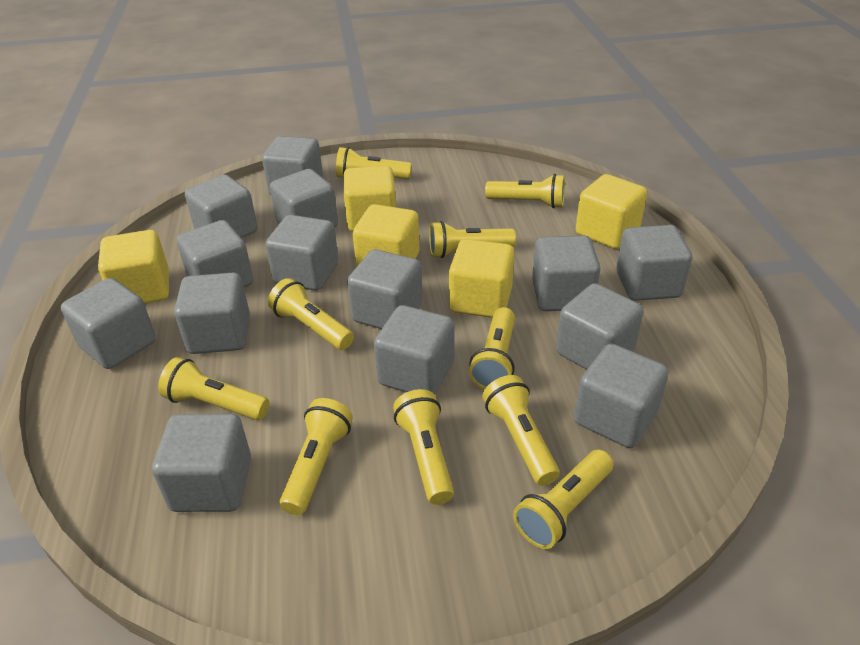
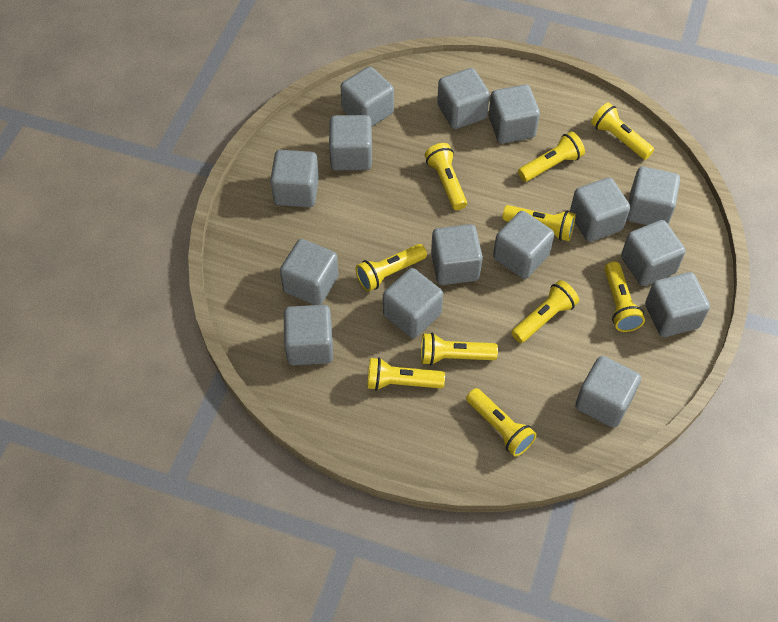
grey cube: [61,278,156,369] [152,414,251,512] [174,273,250,354] [177,220,253,287] [185,174,257,238] [262,136,323,194] [265,215,339,291] [270,169,338,227] [347,249,423,329] [374,305,454,395] [532,235,601,311] [556,283,644,370] [574,343,669,448] [616,225,692,301] = 14 -> [270,150,319,207] [280,239,339,305] [284,305,333,366] [329,115,372,170] [341,66,394,126] [383,268,443,338] [431,224,483,285] [437,68,490,129] [489,85,540,144] [493,211,554,279] [570,177,630,242] [575,356,641,428] [621,220,685,286] [627,167,680,225] [645,272,710,337] = 15
yellow cube: [98,230,169,304] [344,166,396,232] [353,204,420,267] [449,239,515,318] [576,174,647,249] = 5 -> none = 0

